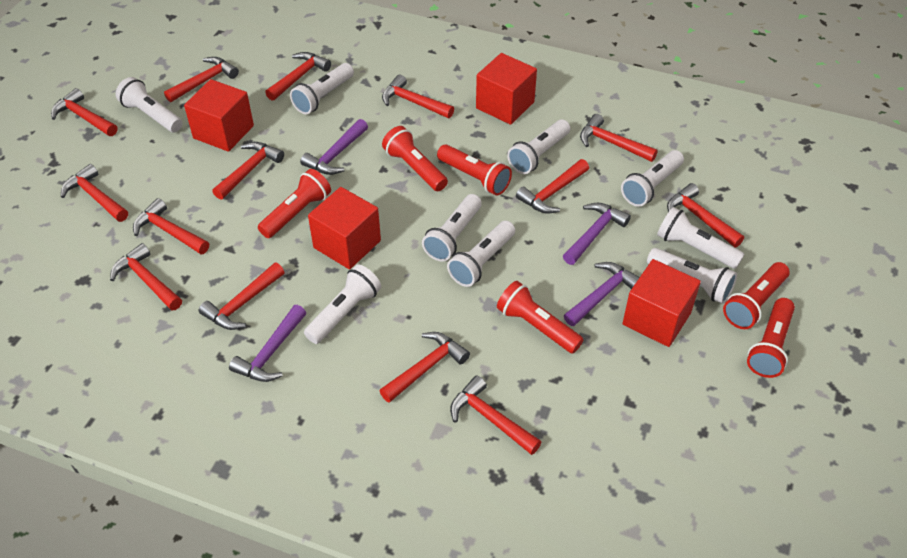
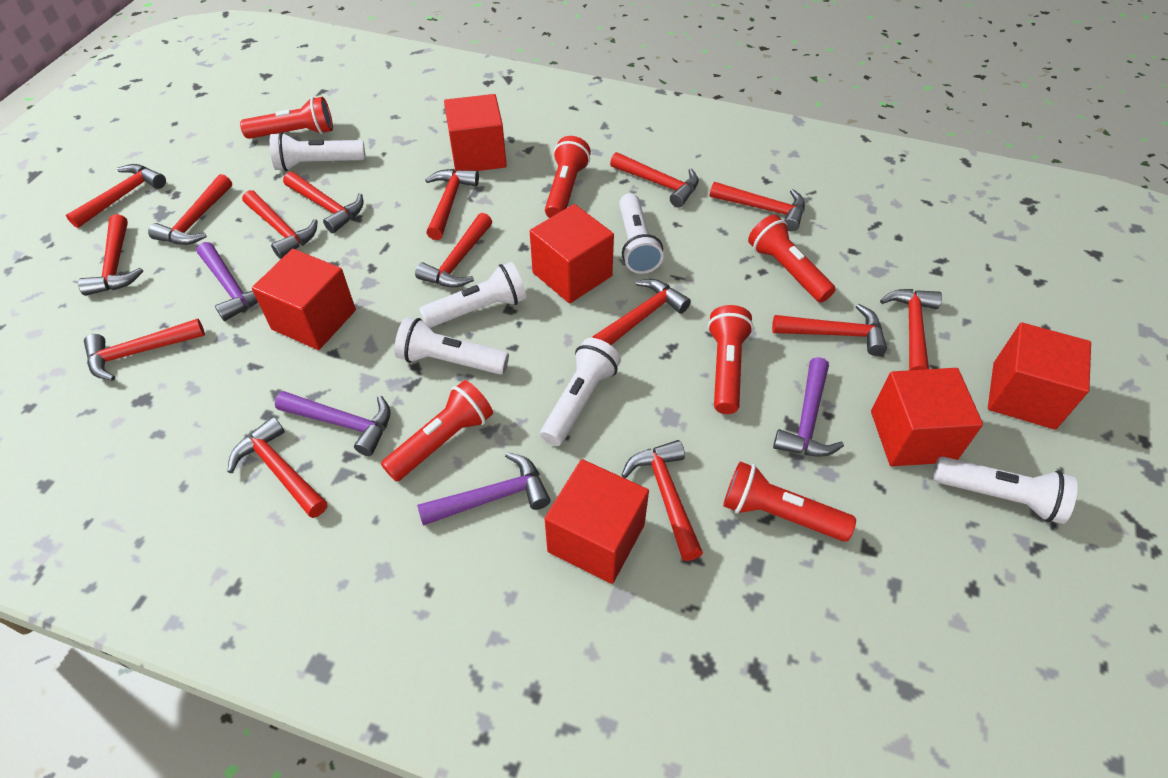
red cube: [184,79,254,152] [308,187,381,269] [476,53,537,125] [622,259,701,347] = 4 -> [252,249,356,350] [444,94,507,172] [530,204,614,303] [545,459,649,584] [871,368,983,466] [988,322,1091,430] = 6
red hammer: [51,88,117,136] [61,164,128,222] [110,243,182,310] [133,198,209,254] [164,57,239,102] [199,263,285,330] [212,142,284,200] [265,52,331,101] [380,332,470,403] [382,75,454,118] [450,375,542,455] [516,159,589,213] [580,114,658,162] [667,183,744,247] = 14 -> [66,164,166,228] [78,214,143,296] [84,319,205,381] [148,174,232,245] [227,417,327,518] [242,190,318,259] [283,172,364,233] [415,213,492,288] [425,169,479,240] [592,279,691,345] [610,152,699,208] [621,440,703,561] [710,182,805,232] [772,304,887,356] [880,289,942,370] = 15
white flashlight: [116,77,183,132] [290,63,354,114] [304,264,381,344] [422,194,482,261] [447,221,515,287] [507,119,570,174] [621,150,684,207] [647,248,737,304] [657,207,745,269] = 9 -> [270,132,365,171] [394,317,509,375] [419,262,527,328] [540,338,621,446] [619,193,664,274] [933,457,1078,524] = 6

